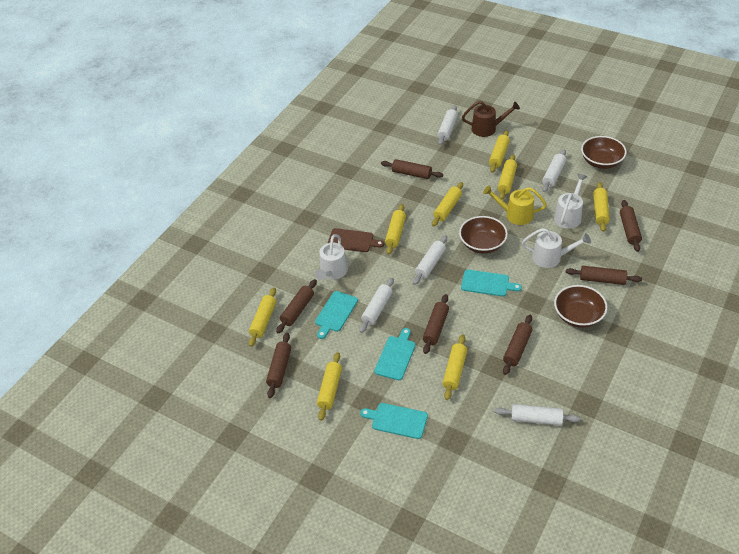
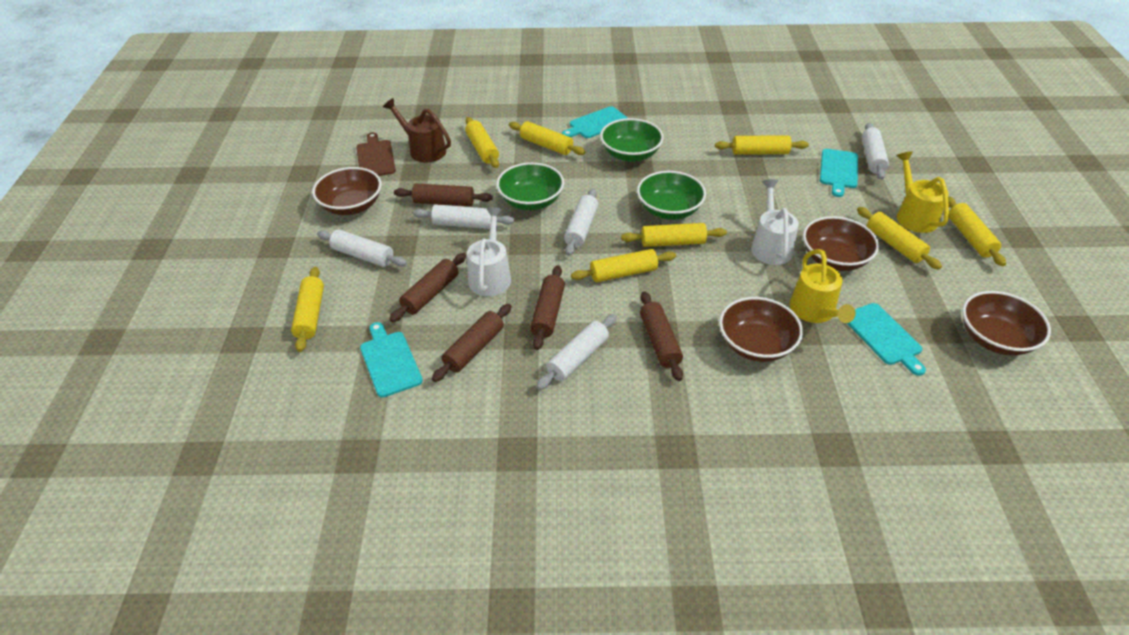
brown bowl: [459,216,508,254] [554,285,608,328] [581,136,627,169] = 3 -> [312,167,382,215] [719,297,803,362] [803,216,879,271] [962,291,1051,356] = 4
brown rolling pin: [266,332,291,398] [276,279,317,333] [381,159,443,179] [423,294,449,354] [503,315,532,375] [566,266,642,285] [620,200,642,252] = 7 -> [390,253,466,322] [394,183,493,206] [432,304,512,382] [530,265,565,350] [640,291,683,381] = 5
green bowl: none = 0 -> [496,162,564,210] [600,118,664,162] [637,171,706,220] = 3
white watering can: [315,234,348,280] [522,228,591,268] [554,174,587,229] = 3 -> [467,207,511,296] [751,179,799,265] = 2
yellow watering can: [483,185,547,225] = 1 -> [790,249,856,323] [897,151,949,233] = 2

